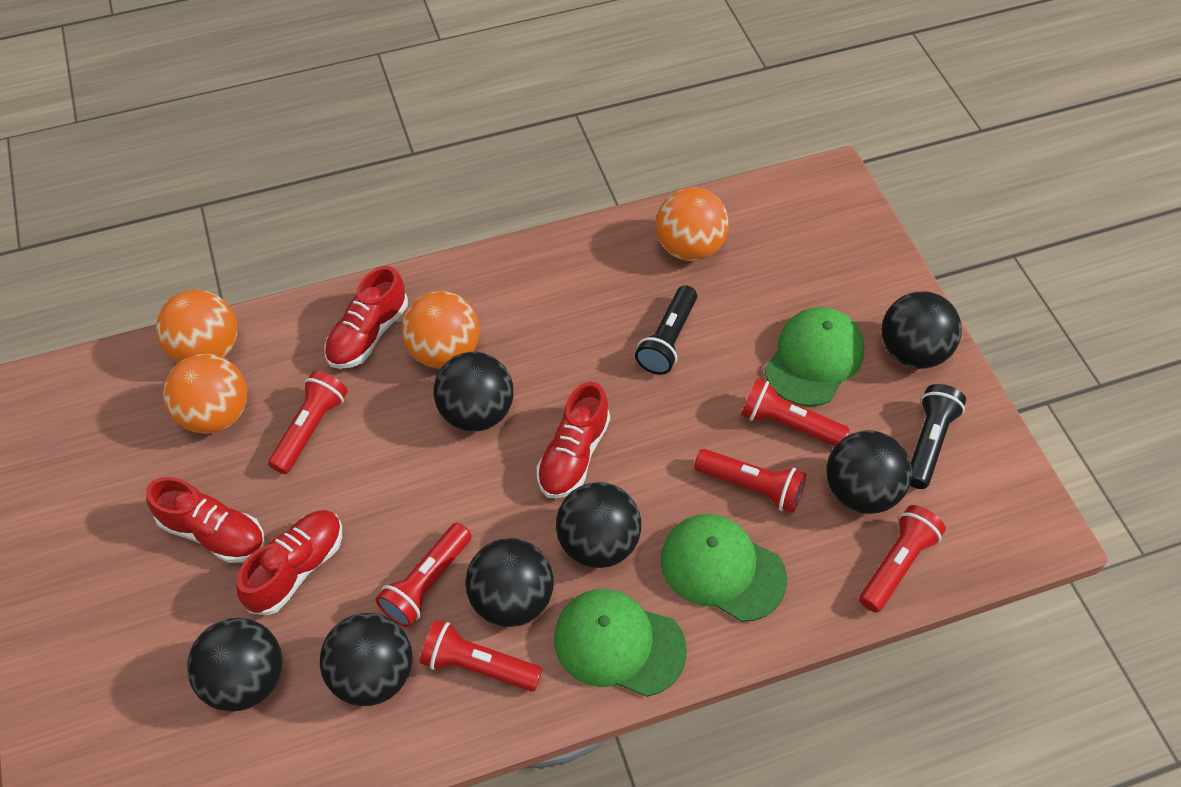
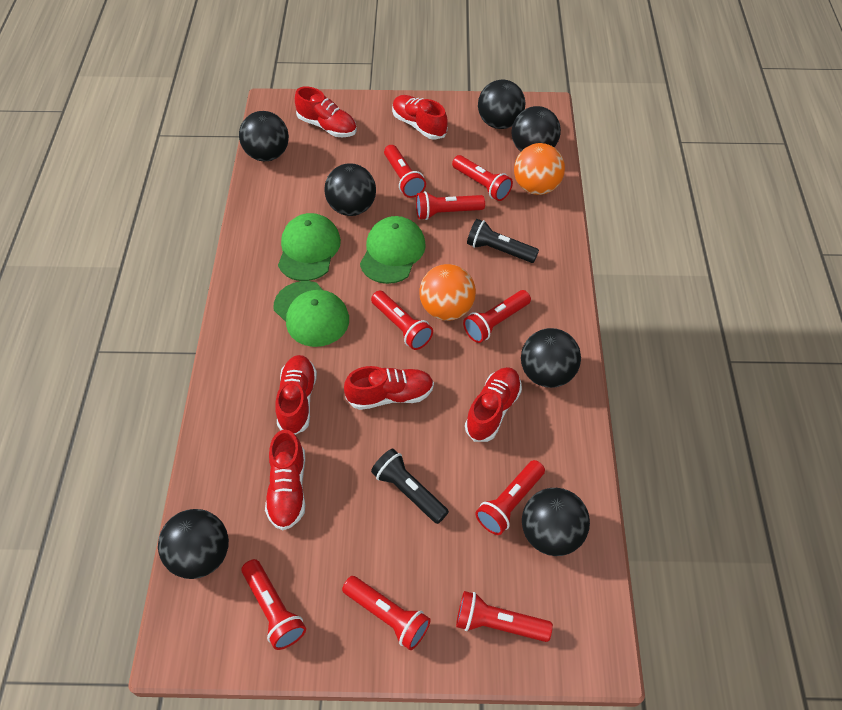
orange ball: [156,290,237,363] [163,354,247,434] [402,291,480,368] [656,187,729,261] = 4 -> [419,264,476,321] [514,143,565,195] = 2
red flashlight: [268,370,348,474] [376,523,472,627] [420,620,542,692] [694,449,806,513] [741,378,850,446] [859,505,946,612] = 6 -> [241,559,306,650] [342,576,431,650] [371,291,433,350] [384,145,426,198] [416,191,485,220] [452,155,513,201] [456,591,553,642] [463,290,531,343] [475,460,545,535] = 9
red shoe: [146,477,265,563] [236,510,342,615] [324,266,408,369] [536,382,610,499] = 4 -> [265,430,305,530] [275,355,317,435] [295,86,357,137] [344,366,434,410] [392,95,448,140] [465,367,522,442] = 6

